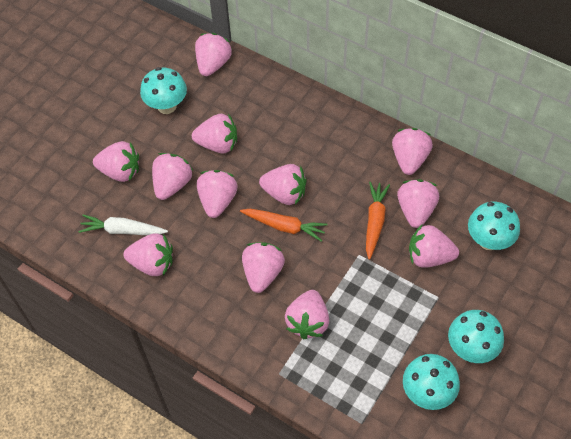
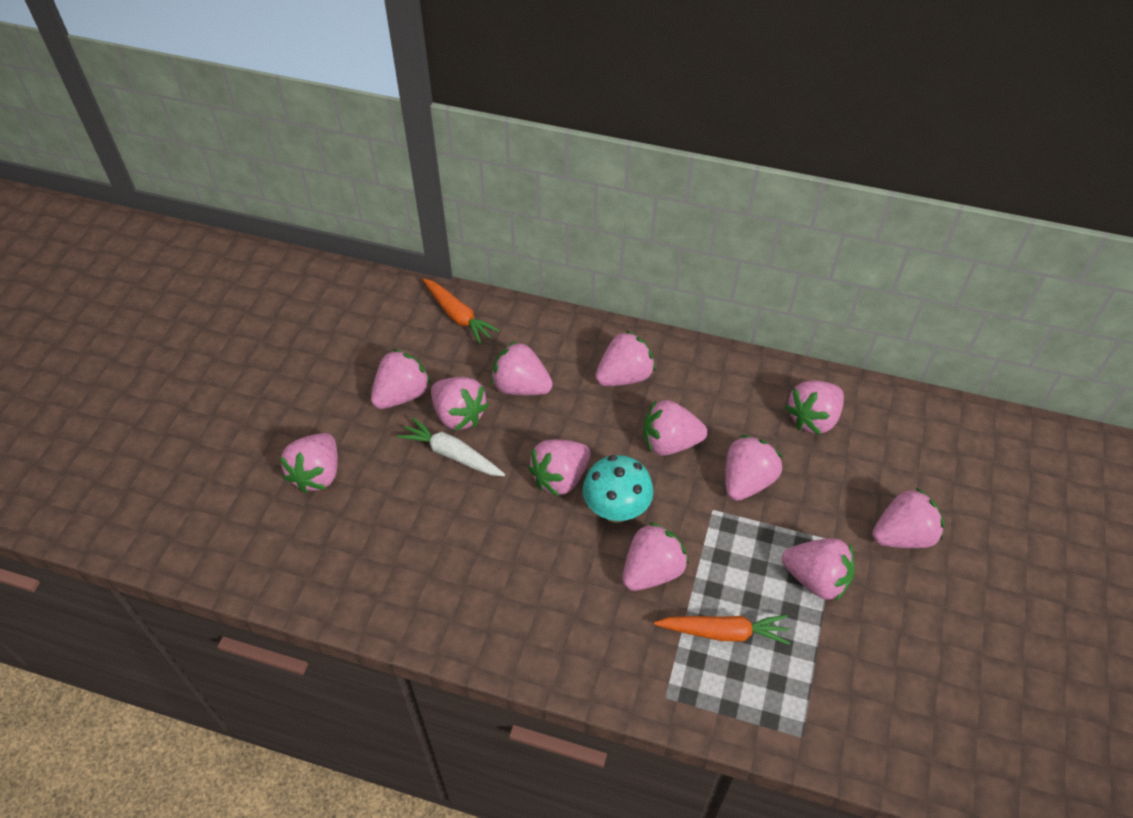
turquoise mushroom: [140,67,187,114] [403,354,460,410] [448,310,504,363] [468,202,520,250] = 4 -> [583,455,654,523] = 1

